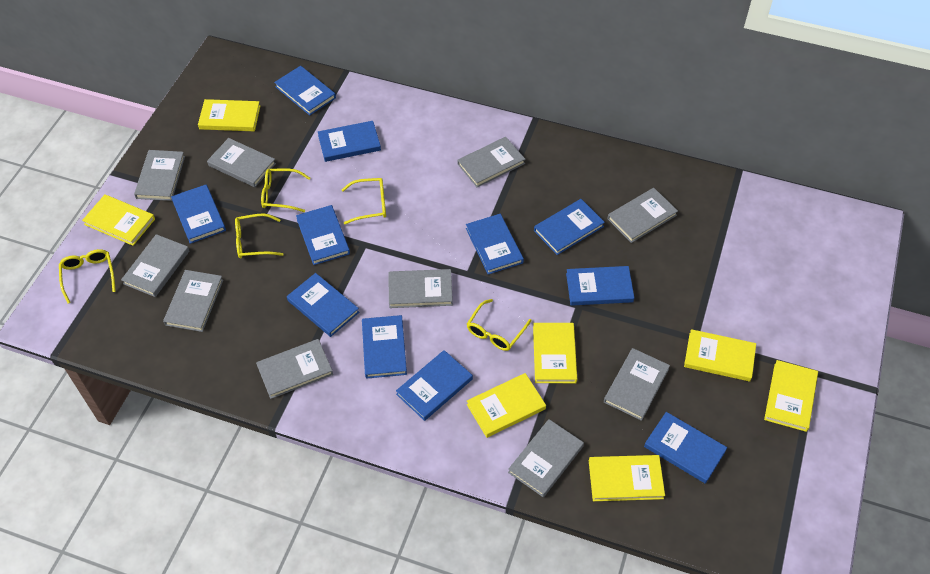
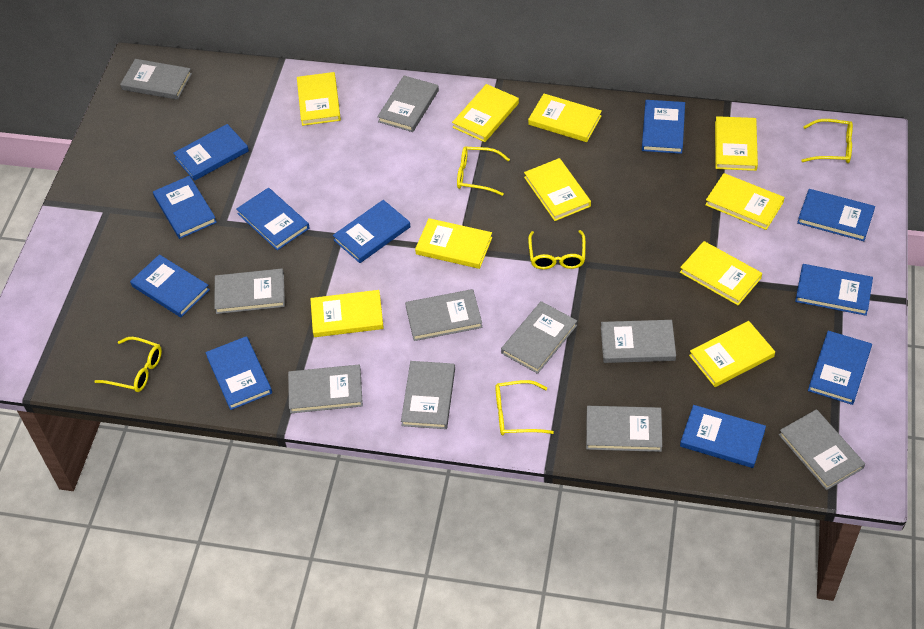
yellow book: [82,195,155,246] [198,99,260,131] [467,373,546,438] [533,323,577,383] [589,455,665,501] [684,329,756,381] [764,360,818,432] = 7 -> [297,72,341,126] [310,290,384,337] [415,218,492,269] [452,84,519,142] [524,158,591,221] [528,94,602,142] [680,241,762,305] [689,321,775,387] [705,173,785,230] [715,116,758,171] = 10

